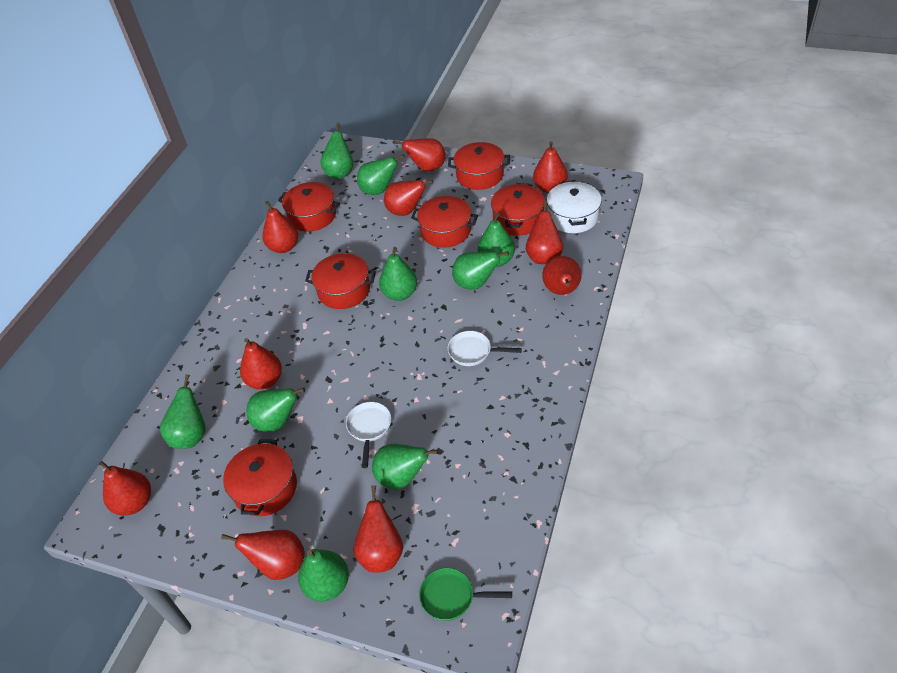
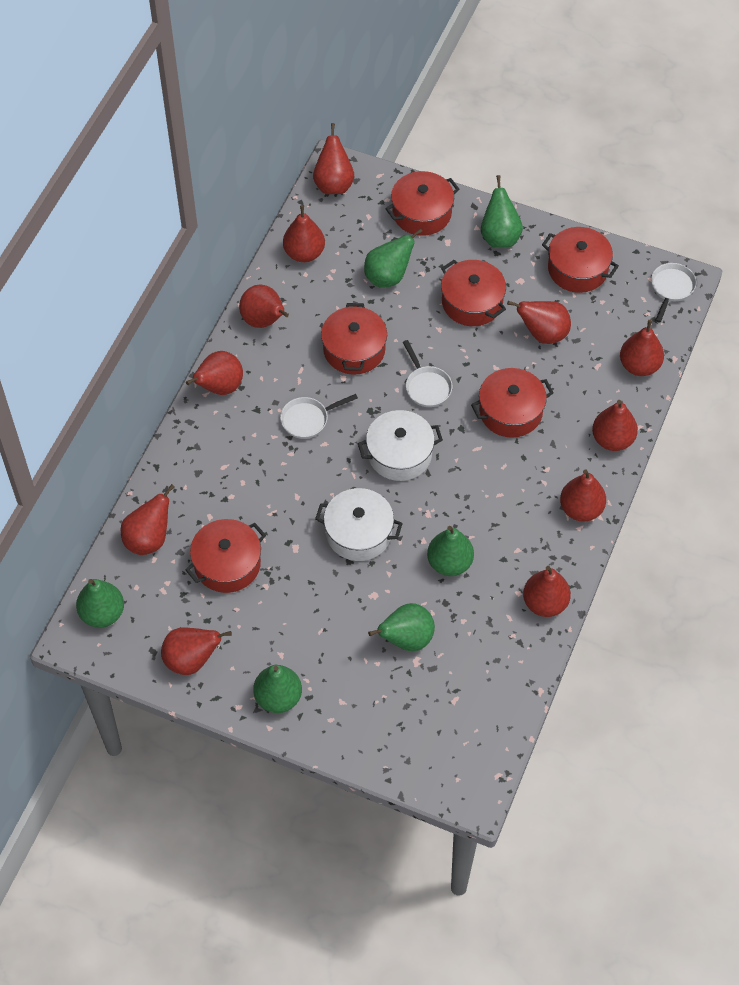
green pan: [419,568,512,621] = 1 -> none = 0
green pear: [160,374,205,449] [246,387,305,432] [298,549,349,602] [320,122,353,178] [357,154,405,195] [372,444,438,490] [379,247,417,301] [452,251,509,290] [478,213,515,267] = 9 -> [76,579,124,628] [253,665,302,713] [364,228,423,288] [368,603,435,651] [427,526,474,576] [481,175,523,248] = 6
red pear: [99,461,151,516] [221,530,305,580] [240,338,282,390] [263,201,298,253] [354,485,403,573] [384,180,433,216] [394,138,446,171] [526,201,563,264] [533,141,568,193] [542,256,582,295] = 10 -> [121,484,175,555] [161,628,232,675] [186,351,243,395] [239,284,289,328] [283,205,325,262] [313,123,354,194] [507,301,571,344] [523,566,571,617] [560,469,606,522] [592,400,638,451] [620,320,664,376] = 11
white pan: [346,402,391,468] [448,331,522,366] = 2 -> [280,394,358,439] [403,340,452,407] [651,263,696,323] = 3
white pot: [547,180,602,233] = 1 -> [315,488,403,561] [358,410,443,481] = 2

